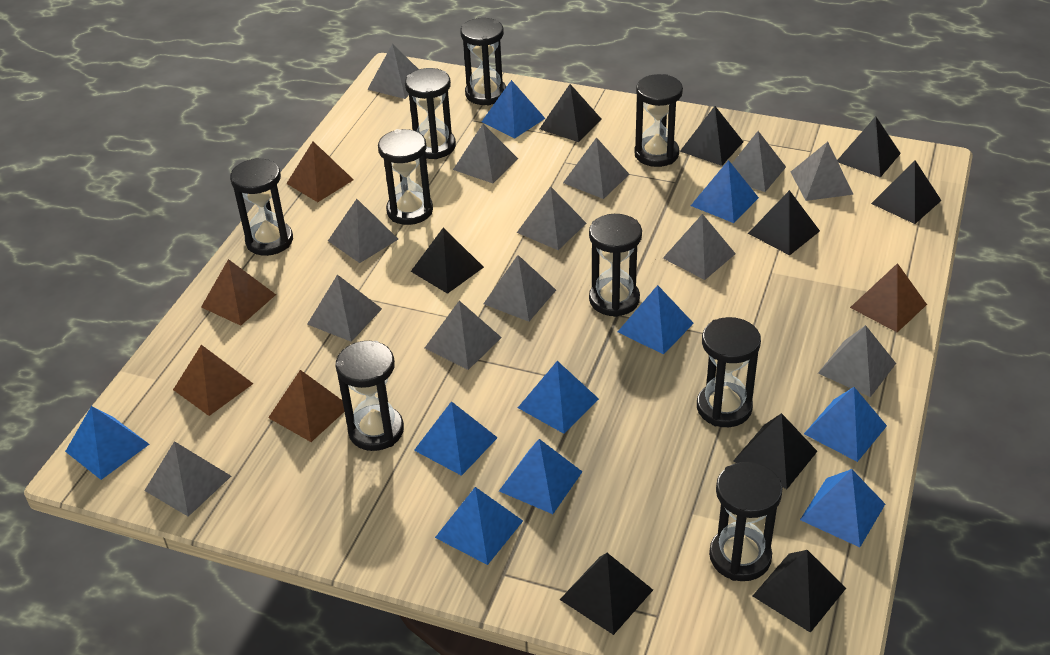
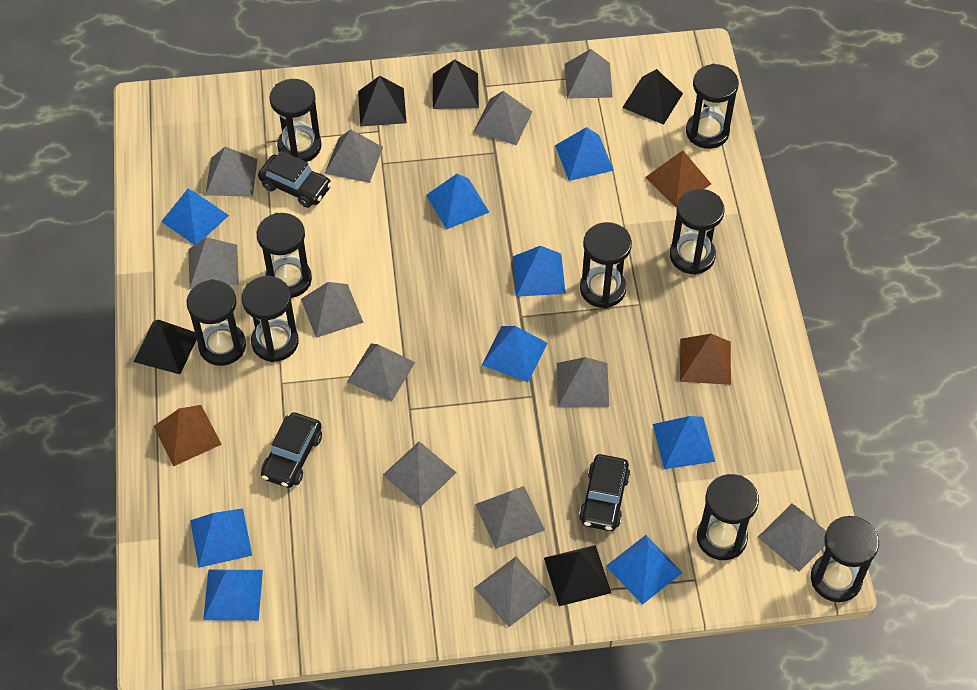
black car: none = 0 -> [258,151,332,208] [261,412,322,488] [579,454,630,531] = 3
black pyramid: [411,228,484,294] [540,84,602,142] [560,553,653,635] [680,106,743,166] [733,413,817,489] [748,190,820,255] [753,550,846,633] [837,116,901,178] [871,160,942,224] = 9 -> [133,320,197,374] [358,76,407,127] [433,60,479,109] [544,545,611,606] [622,69,683,125] = 5
blue pyramid: [65,406,149,480] [414,401,498,476] [435,487,523,565] [482,80,545,139] [499,439,582,514] [518,361,599,434] [618,285,694,355] [691,160,759,223] [800,469,885,547] [804,387,887,462] = 10 -> [161,189,229,245] [190,508,252,568] [203,570,263,621] [426,174,489,230] [482,326,547,382] [513,246,566,297] [555,127,614,181] [606,535,683,605] [653,416,715,469] = 9
brown pyramid: [173,345,253,416] [201,259,276,326] [268,370,344,442] [286,141,354,202] [850,263,927,332] = 5 -> [154,405,222,466] [645,150,711,207] [680,334,731,385] = 3
grey pyramid: [144,441,231,517] [307,274,382,342] [328,199,398,263] [367,44,419,99] [425,301,502,370] [453,124,518,183] [483,255,556,322] [517,186,586,250] [563,137,630,199] [663,214,736,280] [732,131,786,192] [791,142,854,201] [818,325,896,397] = 13 -> [188,237,239,289] [205,147,258,197] [301,282,364,338] [325,130,383,183] [347,344,415,401] [383,441,457,507] [473,91,532,145] [474,557,551,627] [475,486,545,549] [557,357,609,407] [565,49,613,99] [758,503,826,572] = 12

